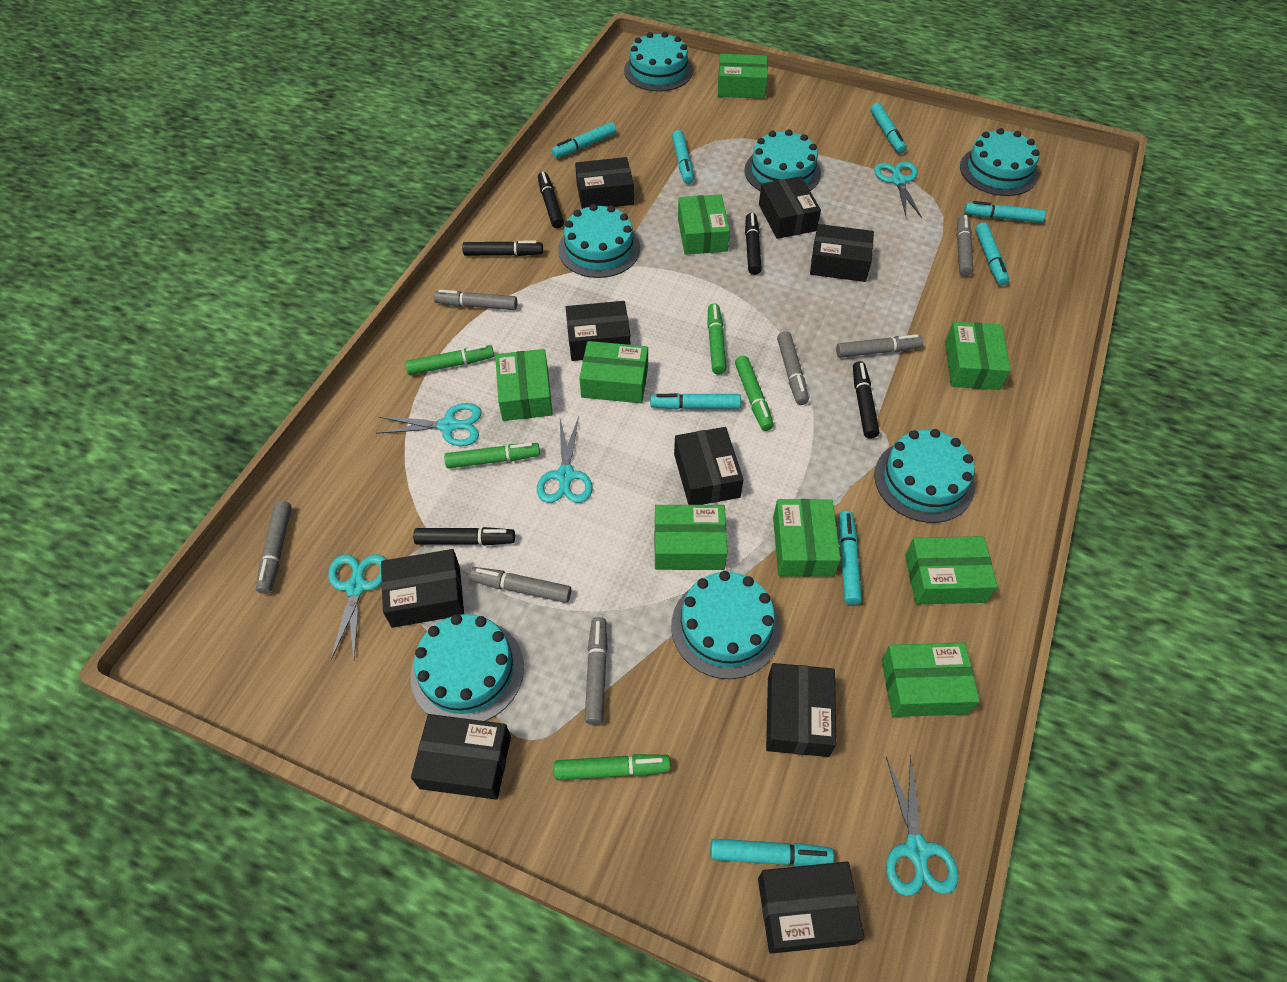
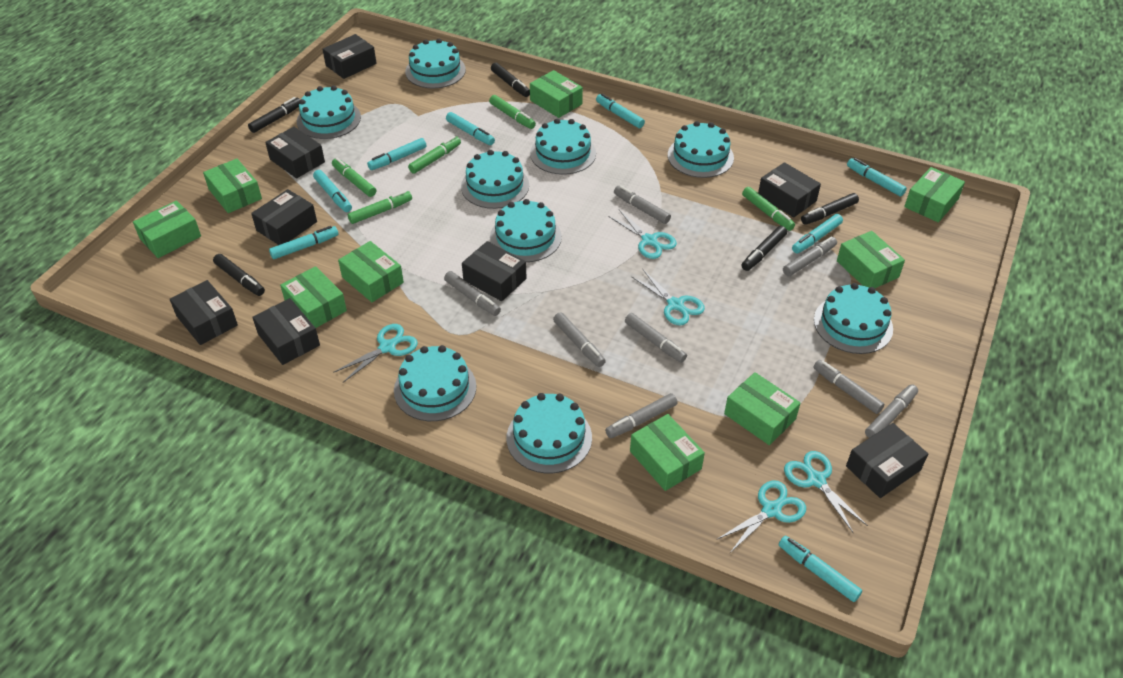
black box: [381,549,464,628] [411,714,511,799] [566,301,631,361] [575,157,634,209] [674,427,744,505] [758,862,865,954] [759,176,821,239] [766,663,836,757] [810,224,874,282] = 9 -> [170,280,238,345] [251,189,317,245] [252,298,320,365] [265,127,325,178] [322,34,377,79] [462,241,527,301] [758,162,821,217] [846,423,928,498] = 8
grey marker: [256,501,291,594] [434,290,517,310] [469,567,571,603] [585,617,608,725] [777,331,809,405] [836,334,923,358] [956,215,973,276] = 7 -> [444,271,501,316] [553,312,606,367] [605,393,678,438] [614,185,671,224] [625,313,687,363] [783,237,837,276] [813,360,884,414] [865,384,918,438] = 8
turquoise cake: [411,614,524,721] [558,204,640,278] [624,32,693,91] [671,571,781,679] [744,129,821,191] [874,429,975,523] [960,128,1040,196] = 7 -> [297,86,361,139] [394,345,476,421] [405,39,466,88] [461,150,529,209] [490,199,562,262] [506,393,592,473] [530,118,596,175] [668,121,734,178] [814,283,893,354] = 9

